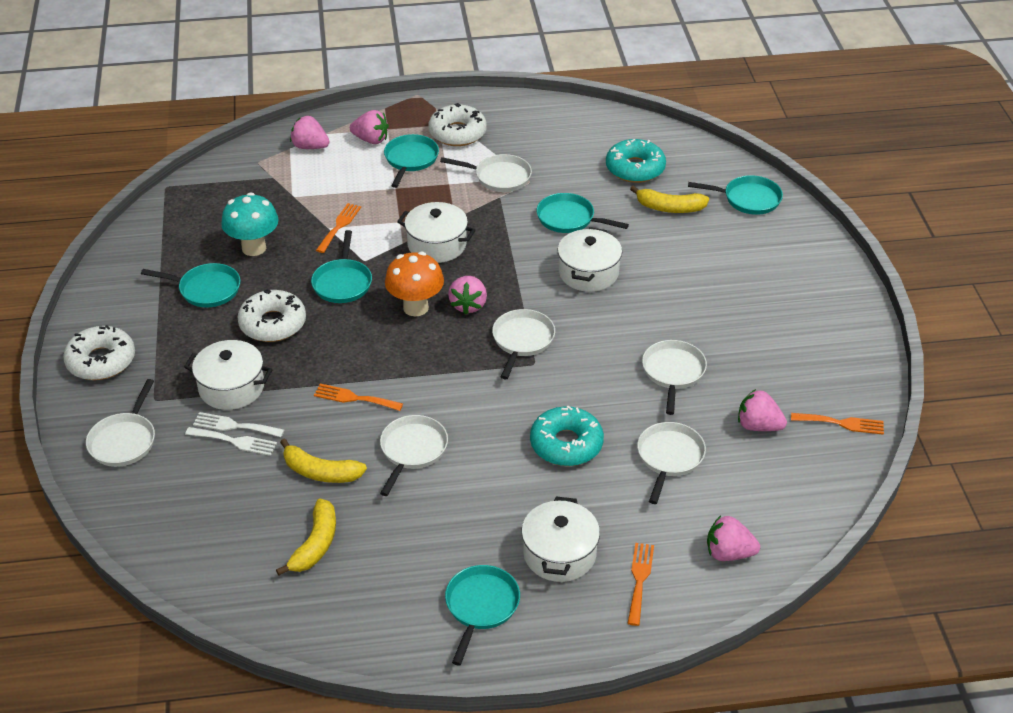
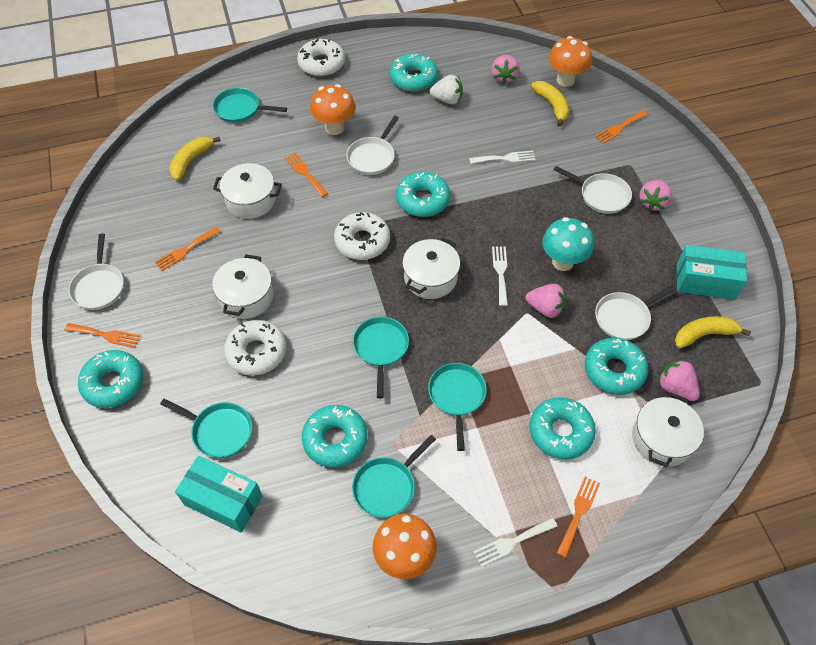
orange fork: [314,384,403,411] [316,203,361,253] [627,543,654,626] [791,413,884,435] = 4 -> [64,323,140,348] [155,227,221,271] [284,152,328,197] [557,477,600,557] [595,110,648,144] = 5
orange mushroom: [385,252,444,316] = 1 -> [310,84,355,135] [373,514,437,579] [548,36,592,87] = 3
pink strawberry: [290,116,330,149] [350,110,389,144] [448,276,487,314] [707,516,760,561] [738,389,787,431] = 5 -> [491,55,520,84] [526,284,566,318] [639,180,672,211] [658,360,700,401] = 4
turquoise box: none = 0 -> [175,456,263,533] [677,245,747,300] = 2
turquoise donut: [530,406,604,466] [606,139,666,183] = 2 -> [78,350,143,408] [302,405,368,467] [390,53,438,92] [396,172,450,217] [530,397,596,459] [585,338,648,395] = 6
turquoise pan: [141,263,240,307] [311,230,372,303] [384,134,439,188] [445,565,520,665] [537,193,629,233] [688,175,783,215] = 6 -> [160,399,252,458] [213,88,287,123] [352,435,436,517] [353,317,409,399] [428,363,487,451] = 5
white fork: [185,427,277,456] [193,412,284,437] = 2 -> [469,151,536,164] [474,517,558,567] [492,246,508,306] = 3
white pan: [86,379,155,467] [380,415,448,496] [440,154,532,192] [492,309,555,380] [637,422,706,504] [642,340,707,415] = 6 -> [69,234,124,310] [346,116,399,175] [554,166,632,214] [595,285,676,340] = 4
white strawberry: none = 0 -> [430,75,463,104] = 1

